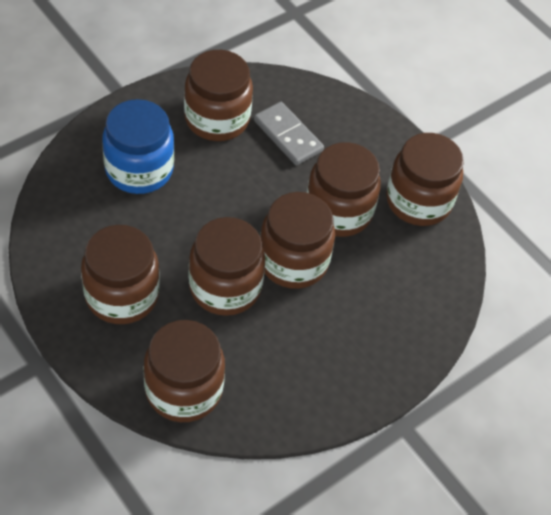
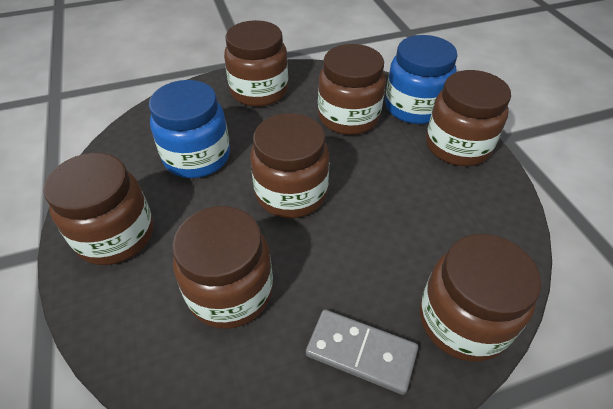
blue jar: [102,99,174,194] = 1 -> [149,80,230,178] [385,35,458,124] = 2

